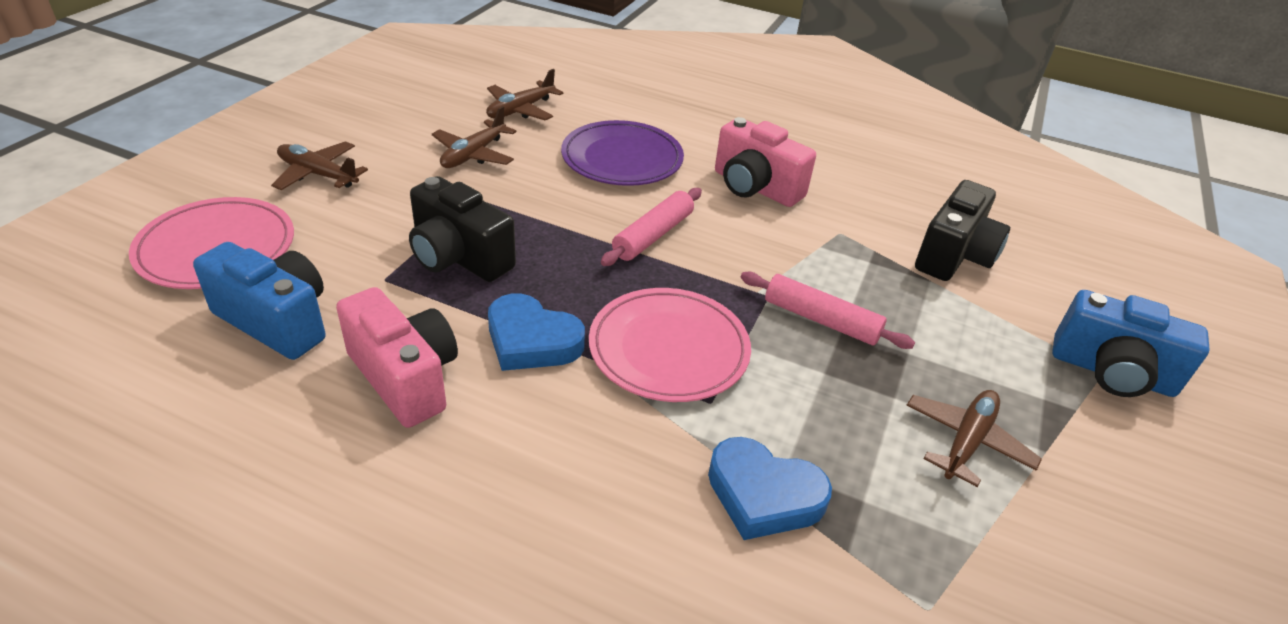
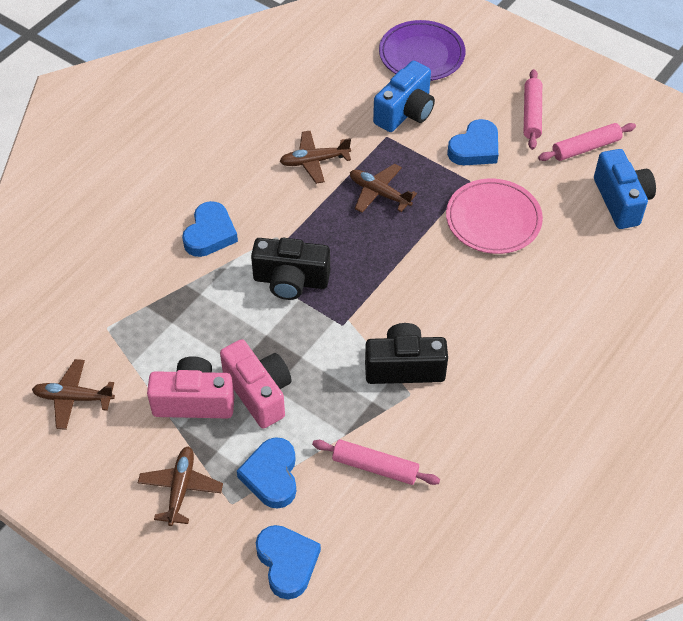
blue heart: [488,293,585,371] [708,437,832,540] = 2 -> [182,201,238,257] [237,437,296,509] [256,525,321,599] [447,119,498,165] = 4
pink plate: [129,197,294,289] [589,288,751,402] = 2 -> [446,179,543,254] = 1
pink rolling pin: [601,188,702,266] [741,272,915,349] = 2 -> [312,440,440,485] [524,69,542,150] [538,123,636,161] = 3

